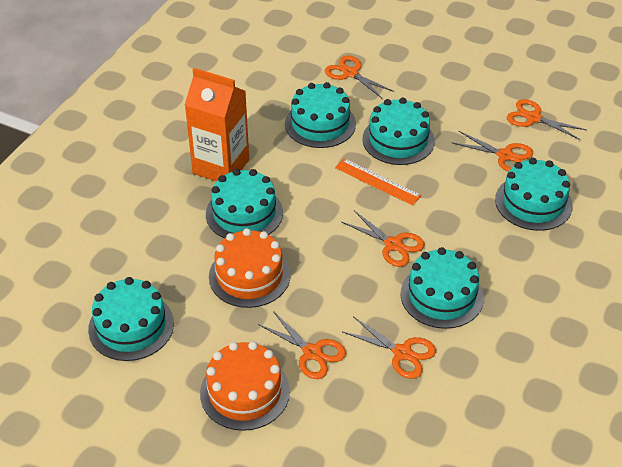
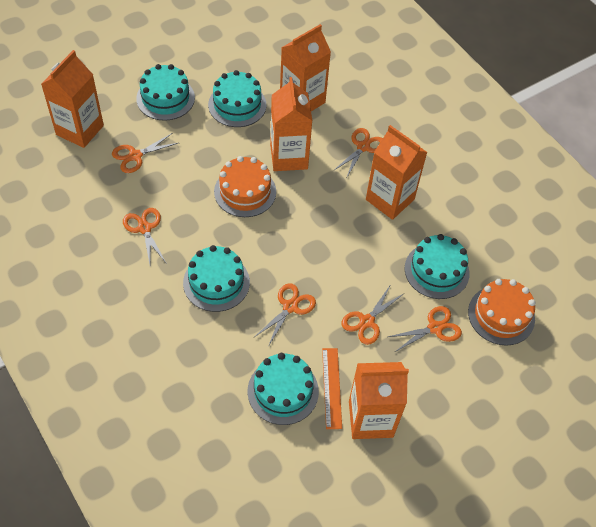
orange carton: [185,68,249,181] = 1 -> [41,50,104,148] [270,77,312,171] [280,24,331,111] [349,362,409,439] [366,125,428,220] = 5
turquoise cake: [88,277,174,361] [206,169,283,239] [285,82,356,148] [362,98,435,165] [400,247,484,329] [495,158,573,231] = 6 -> [136,64,195,121] [183,245,250,312] [208,70,266,127] [248,353,319,425] [405,234,470,299] = 5

